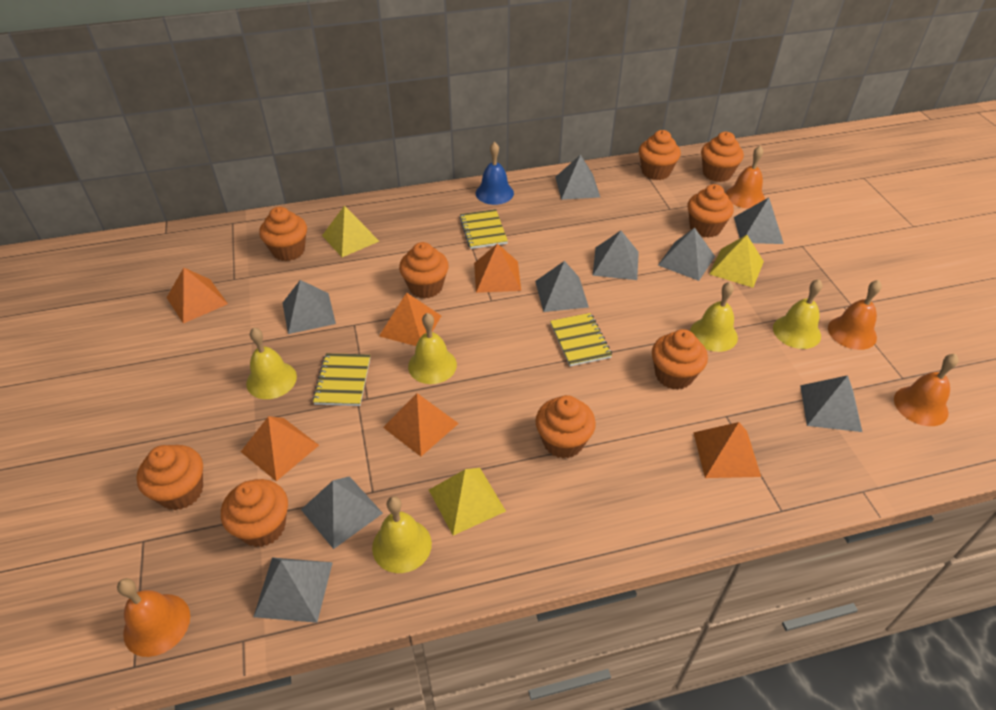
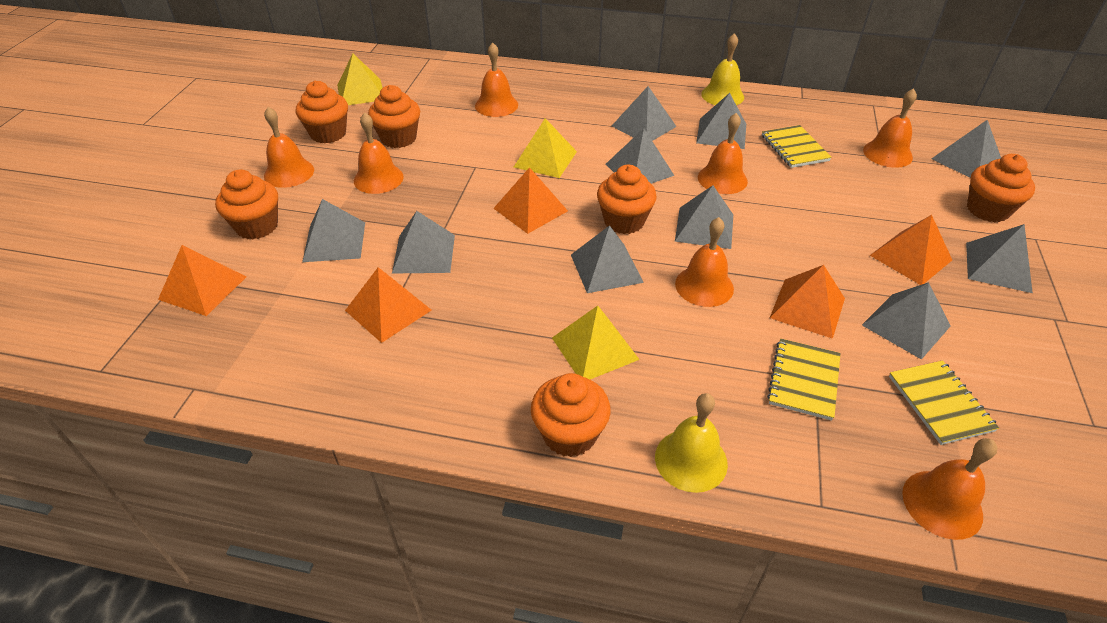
blue bell: [476,142,514,205] = 1 -> none = 0
grey pyramid: [253,557,333,623] [283,280,336,334] [301,476,383,549] [535,261,589,312] [555,154,600,200] [592,231,639,280] [658,228,715,281] [734,198,784,244] [800,375,862,432] = 9 -> [302,199,365,262] [392,211,455,274] [571,225,644,293] [606,128,675,184] [612,86,677,141] [675,185,733,249] [696,93,746,149] [862,282,951,360] [931,120,1001,178] [966,224,1033,293] = 10
orange bell: [117,578,190,657] [726,145,765,209] [828,280,882,350] [894,354,959,426] = 4 -> [264,107,314,188] [354,112,404,194] [475,42,518,117] [675,217,734,307] [698,113,748,194] [863,88,917,168] [902,438,997,540] = 7
orange cupcake: [136,445,203,510] [221,479,288,547] [259,207,307,261] [399,242,449,299] [535,395,596,458] [639,130,681,180] [652,329,708,390] [688,184,734,238] [701,132,744,182] = 9 -> [215,169,278,240] [296,81,348,144] [368,85,420,148] [531,373,611,457] [597,165,657,234] [967,154,1035,222] = 6
orange pyramid: [166,268,228,324] [241,416,319,481] [379,293,441,346] [383,393,459,457] [474,243,521,293] [693,422,761,478] = 6 -> [158,245,246,316] [345,267,431,343] [493,167,568,234] [770,265,845,339] [870,215,952,285] = 5
yellow bell: [246,328,297,399] [372,496,432,573] [408,313,457,384] [690,282,738,352] [773,279,822,349] = 5 -> [655,393,728,493] [701,33,744,105] = 2

